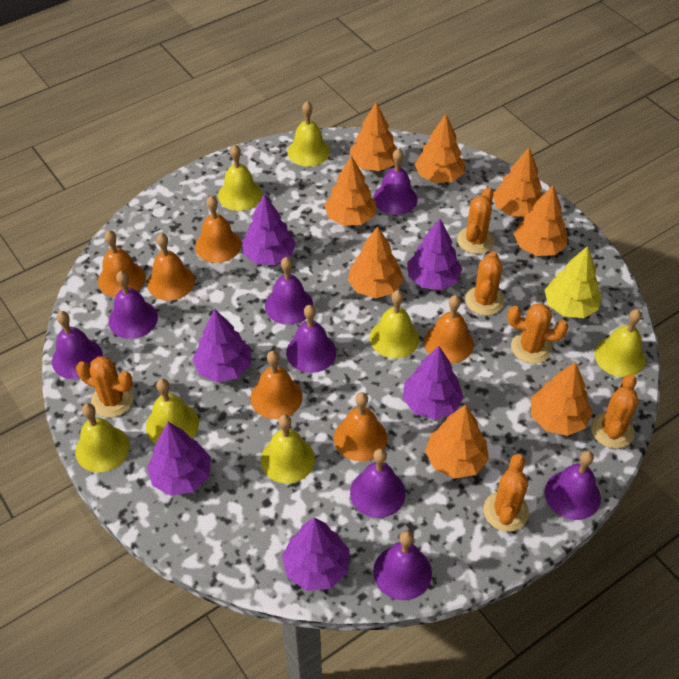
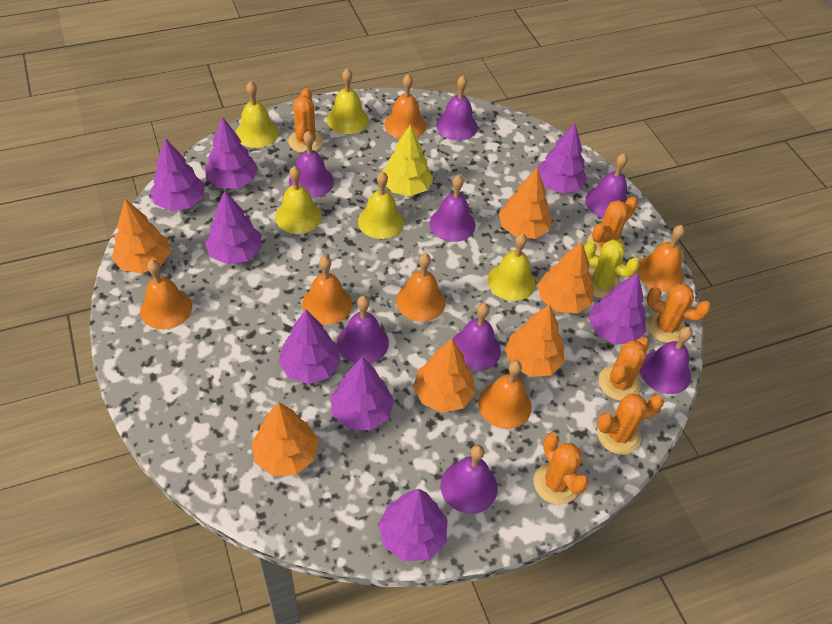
orange tree: [324,155,377,226] [348,226,404,298] [350,102,397,171] [415,114,465,183] [425,404,489,479] [493,147,543,217] [514,186,567,256] [531,362,592,436] = 8 -> [112,199,171,273] [251,402,318,476] [413,339,476,413] [499,168,552,239] [505,304,565,377] [537,242,594,313] = 6
purple tree: [147,422,211,496] [192,309,251,382] [242,194,296,265] [282,517,350,591] [403,346,464,420] [407,219,462,290] = 6 -> [150,138,205,211] [205,117,258,189] [205,191,261,264] [278,309,341,384] [331,357,394,430] [378,489,448,561] [538,124,587,194] [588,273,646,345] = 8
yellow bell: [75,403,130,472] [146,379,199,444] [218,145,262,211] [261,414,315,484] [287,101,330,167] [370,290,419,358] [594,309,646,377] = 7 -> [235,81,279,148] [275,166,322,234] [327,68,369,134] [358,171,404,239] [488,234,536,301] = 5
yellow cactus: none = 0 -> [584,239,640,299] = 1

